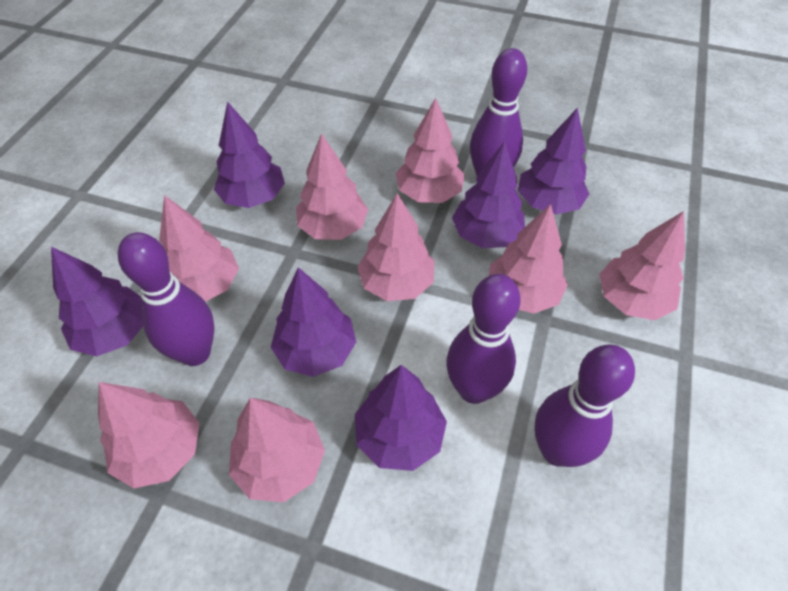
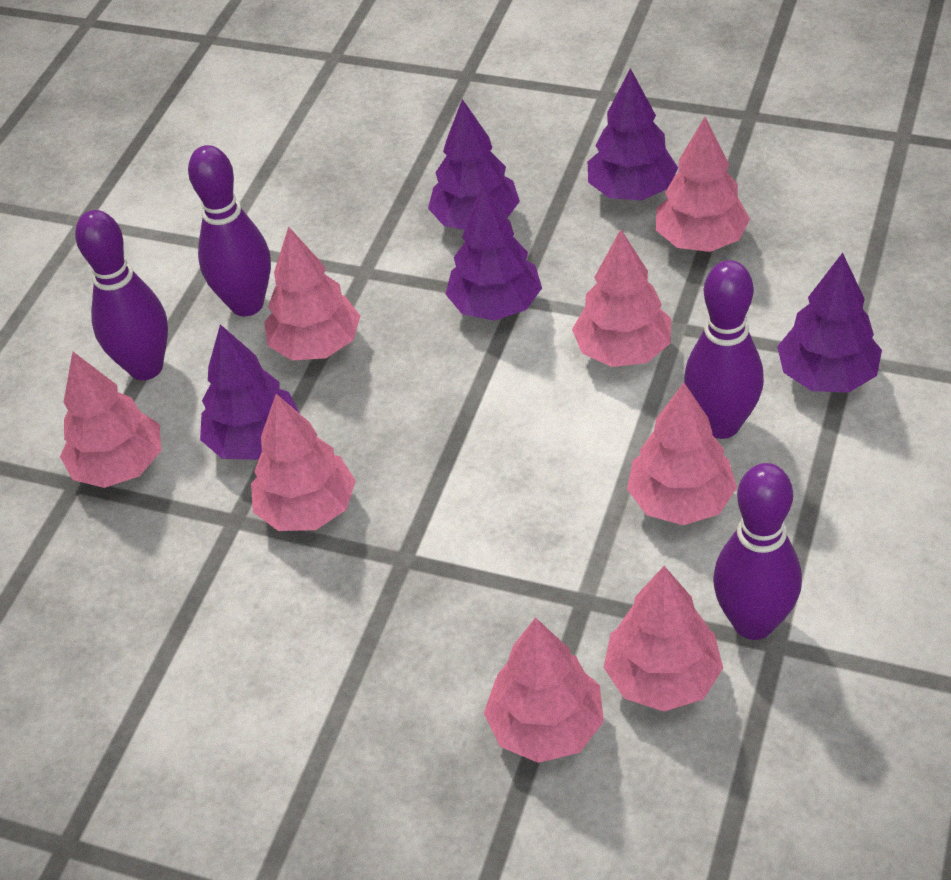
purple tree: [51,247,143,356] [214,101,285,208] [271,267,356,377] [355,365,447,471] [452,141,525,248] [518,108,589,214] = 6 -> [200,324,300,460] [428,99,520,230] [445,185,542,321] [588,68,678,201] [777,253,882,392] = 5

